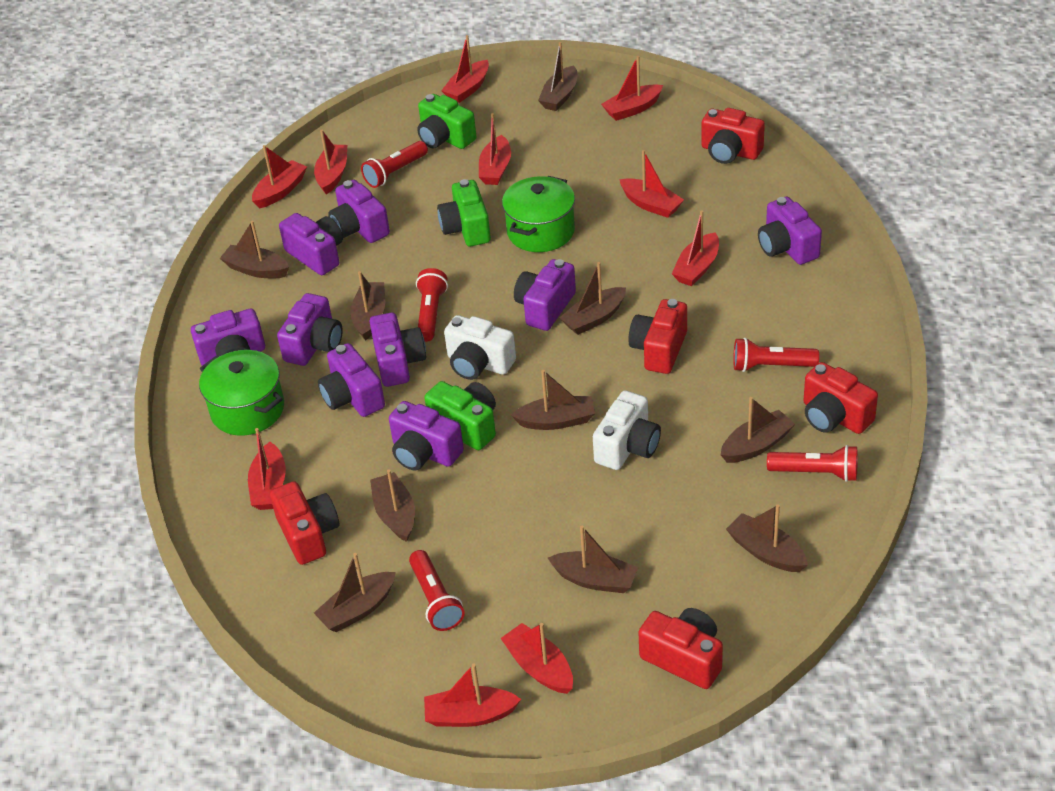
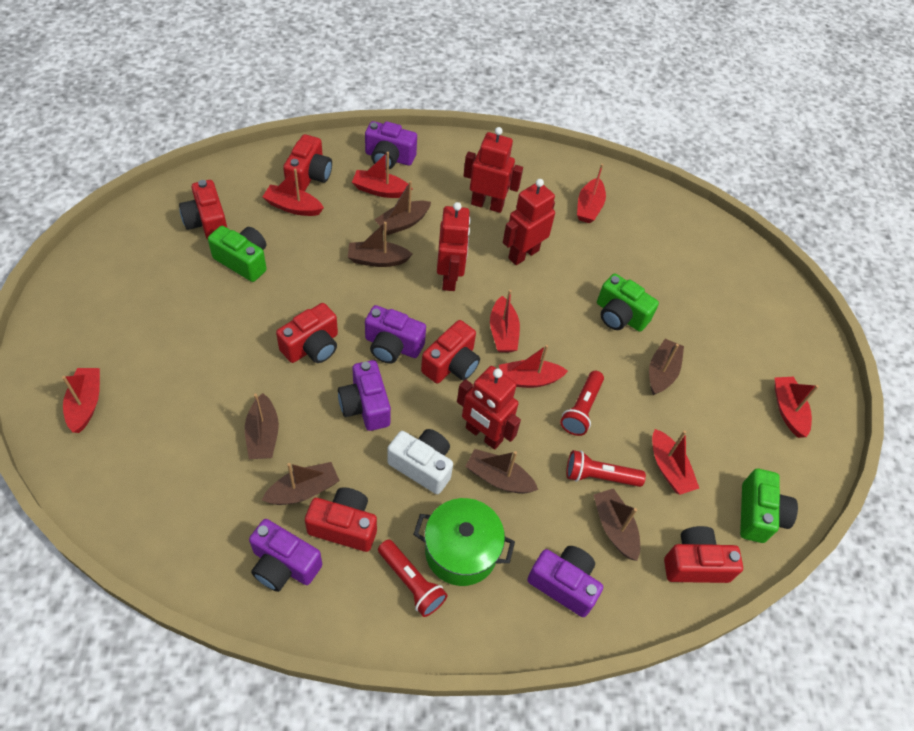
brown boat: [220,221,289,278] [314,553,396,632] [350,271,385,341] [370,470,415,542] [511,370,595,430] [538,42,577,111] [548,526,638,593] [559,262,626,335] [721,397,795,463] [726,504,808,572] = 10 -> [245,393,279,459] [262,462,340,505] [348,222,412,267] [375,181,431,235] [465,449,538,494] [594,488,640,561] [649,339,684,395] = 7
green pot: [199,350,284,436] [502,176,575,252] = 2 -> [413,498,515,586] = 1
purple camera: [191,309,265,366] [277,293,343,366] [279,213,343,275] [318,343,385,417] [328,180,390,243] [369,313,426,387] [389,401,464,471] [514,259,576,331] [758,197,822,265] = 9 -> [249,519,322,592] [338,360,391,431] [365,121,417,169] [365,305,426,364] [527,546,603,617] = 5
red boat: [248,428,286,510] [252,145,307,208] [314,130,347,195] [424,664,521,727] [441,35,489,103] [479,113,511,185] [501,623,573,694] [601,56,663,121] [619,150,684,218] [672,210,719,286] = 10 -> [62,368,100,433] [263,169,324,216] [352,152,412,198] [490,290,520,352] [499,345,568,388] [577,164,606,223] [652,429,699,495] [774,377,819,438] = 8
red camera: [270,481,339,565] [628,299,687,374] [638,608,723,689] [701,108,765,164] [803,362,878,434] = 5 -> [179,180,227,240] [276,303,338,363] [283,134,332,191] [305,487,377,552] [421,320,480,383] [664,526,743,583] = 6
red flashlight: [361,141,428,188] [409,550,465,631] [416,268,448,342] [733,338,819,372] [767,445,858,482] = 5 -> [378,539,448,617] [560,371,604,436] [566,450,646,487] = 3
red robot: none = 0 -> [437,202,471,291] [457,366,521,450] [463,127,523,213] [503,179,555,265] = 4
white camera: [444,315,516,380] [593,390,661,470] = 2 -> [387,429,453,494] = 1

